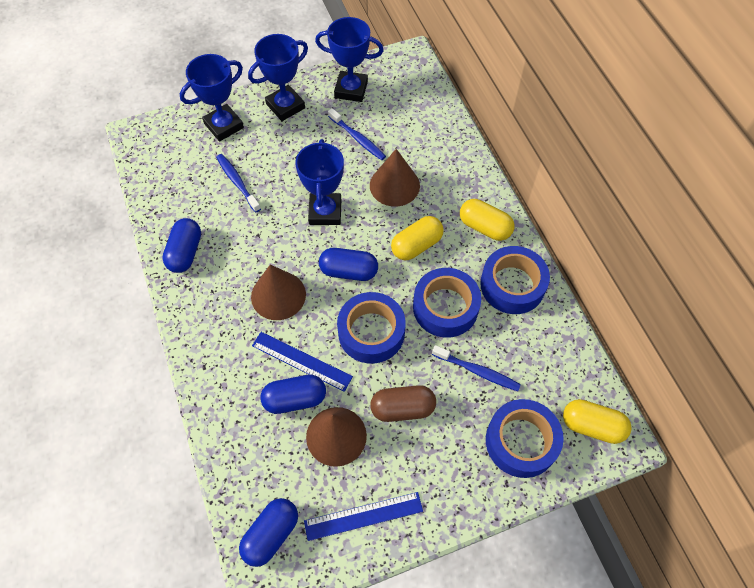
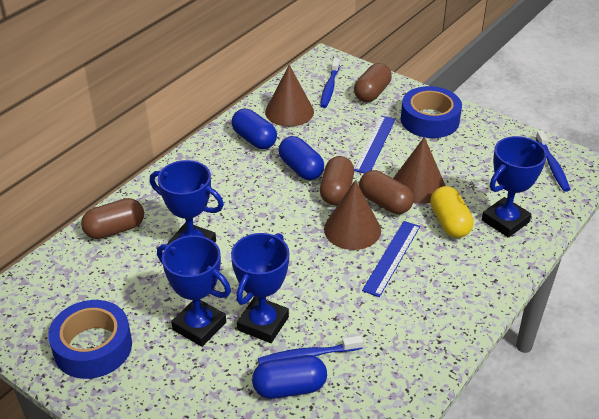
blue capsule: [162,218,201,273] [239,498,298,567] [260,375,326,414] [319,248,378,281] = 4 -> [231,109,277,149] [252,355,327,399] [279,136,324,180] = 3
blue tape: [337,292,406,364] [413,268,481,338] [480,246,550,314] [486,399,564,478] = 4 -> [48,300,132,379] [401,86,462,138] = 2
brown capsule: [370,385,436,422] = 1 -> [81,198,144,239] [320,156,354,205] [354,63,392,102] [359,170,414,214] = 4
yellow capsule: [391,216,444,260] [460,199,515,241] [563,399,631,444] = 3 -> [430,186,474,238] = 1

